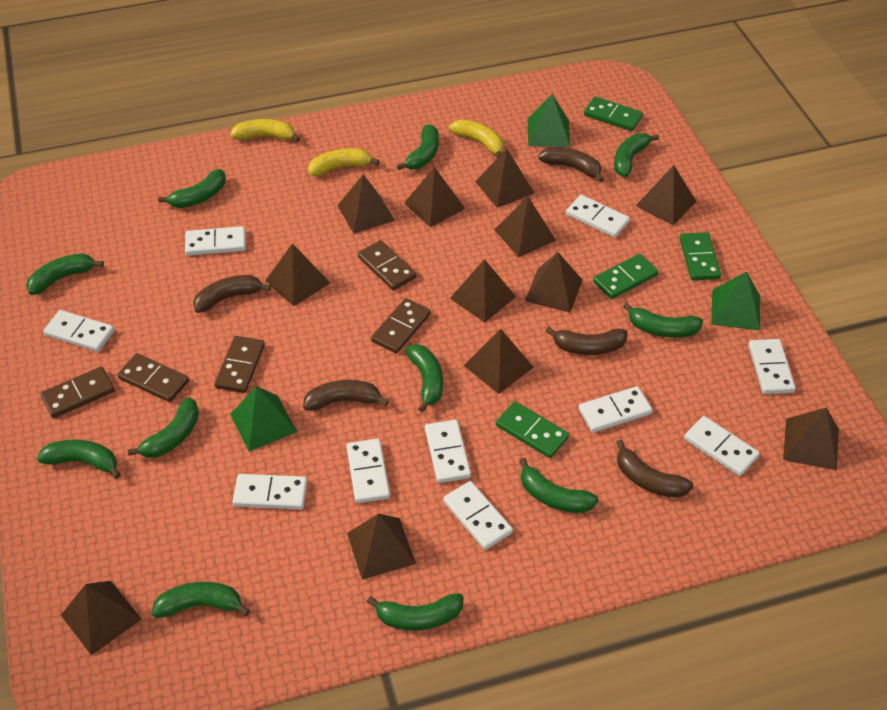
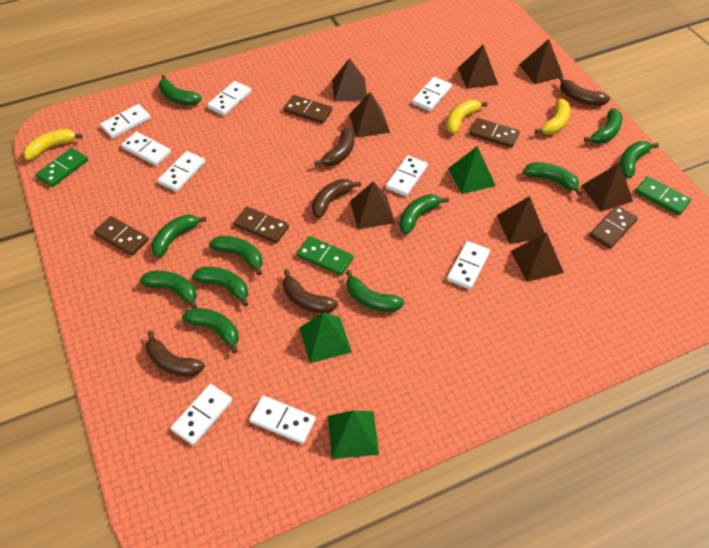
brown pyramid: [61,581,142,655] [265,243,330,307] [337,174,395,234] [347,514,416,580] [404,167,465,227] [450,259,516,322] [464,329,534,394] [475,149,534,208] [494,197,556,257] [525,252,582,313] [636,165,697,225] [783,408,839,470] = 12 -> [332,58,367,102] [349,92,390,138] [350,181,395,229] [458,45,498,89] [497,196,544,244] [511,232,564,282] [519,39,563,84] [581,163,633,211] = 8
green domino: [496,401,569,458] [584,97,643,131] [593,254,659,299] [680,232,721,280] = 4 -> [36,148,88,187] [297,236,353,276] [635,176,691,215] = 3
white domino: [43,310,114,352] [185,226,246,256] [232,474,308,509] [346,439,390,503] [425,420,471,483] [443,481,513,550] [566,195,630,238] [579,386,652,433] [684,416,760,476] [748,339,796,394] = 10 -> [100,104,151,138] [121,132,171,166] [158,151,205,192] [171,384,232,445] [207,81,251,116] [249,395,316,444] [386,155,428,196] [412,77,452,111] [447,241,490,289] = 9

